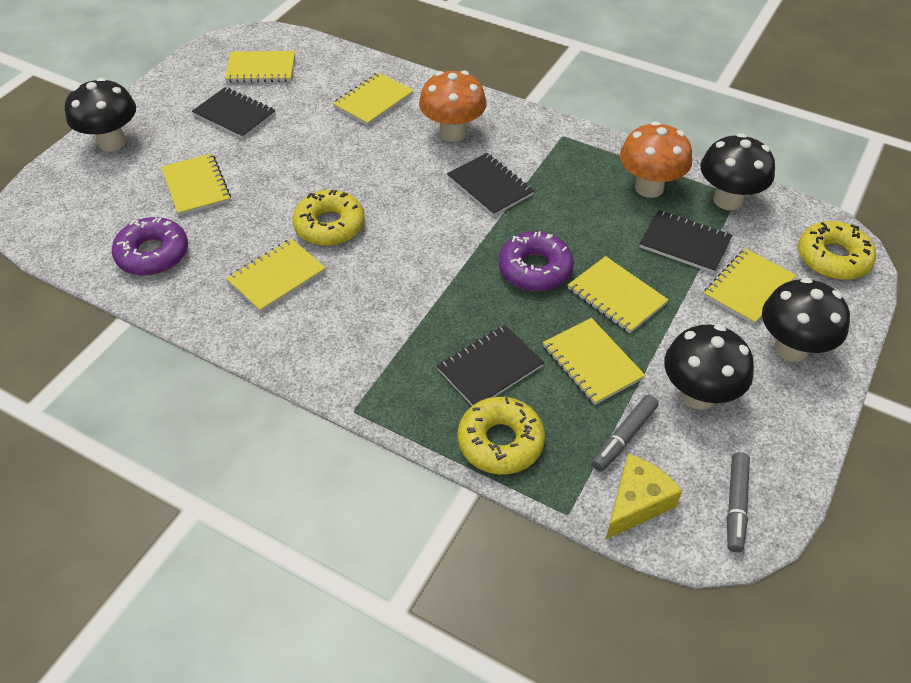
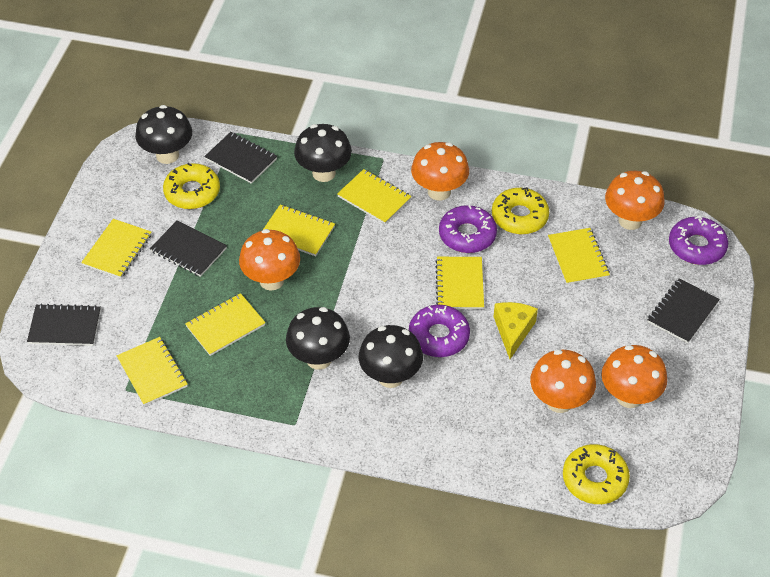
grey marker: [592,395,659,472] [727,452,750,553] = 2 -> none = 0
orange mushroom: [419,71,487,142] [620,121,692,198] = 2 -> [239,229,300,291] [411,142,469,201] [530,350,596,413] [602,345,667,408] [605,171,665,230] = 5
purple donut: [112,217,188,276] [499,232,574,291] = 2 -> [409,305,470,357] [439,205,497,253] [669,216,728,265] = 3

